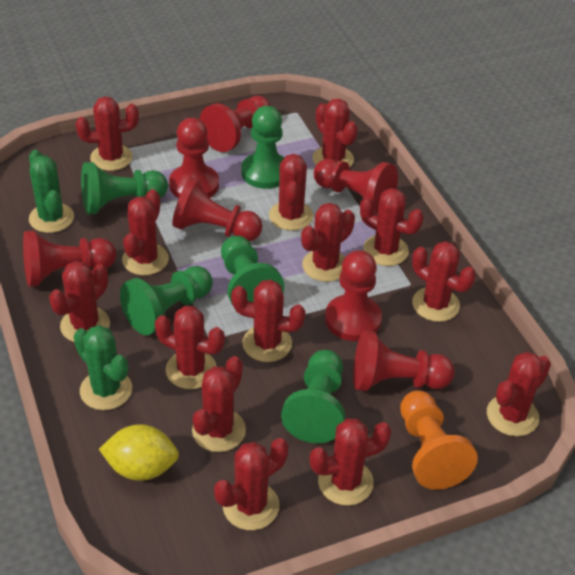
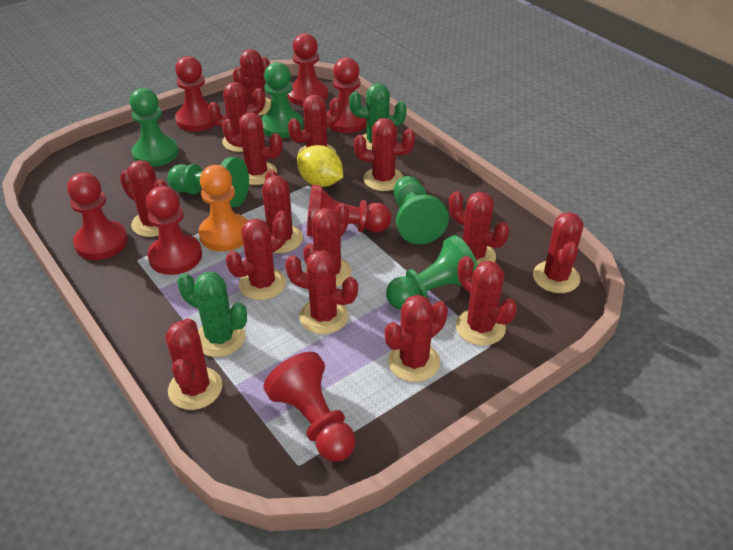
red cactus: [49,261,110,342] [76,96,139,171] [122,189,169,275] [155,306,225,389] [192,356,246,452] [214,438,288,530] [231,280,306,362] [269,154,313,231] [301,203,355,282] [309,418,392,506] [313,99,358,167] [360,188,424,266] [412,241,476,322] [487,352,551,436] = 14 -> [120,160,168,237] [165,318,222,410] [208,82,265,152] [222,112,283,185] [226,217,287,300] [233,49,271,116] [262,170,303,253] [285,250,358,334] [288,95,342,154] [303,203,352,287] [354,118,415,191] [385,295,448,382] [449,191,509,264] [456,256,517,346] [533,212,583,293] = 15

